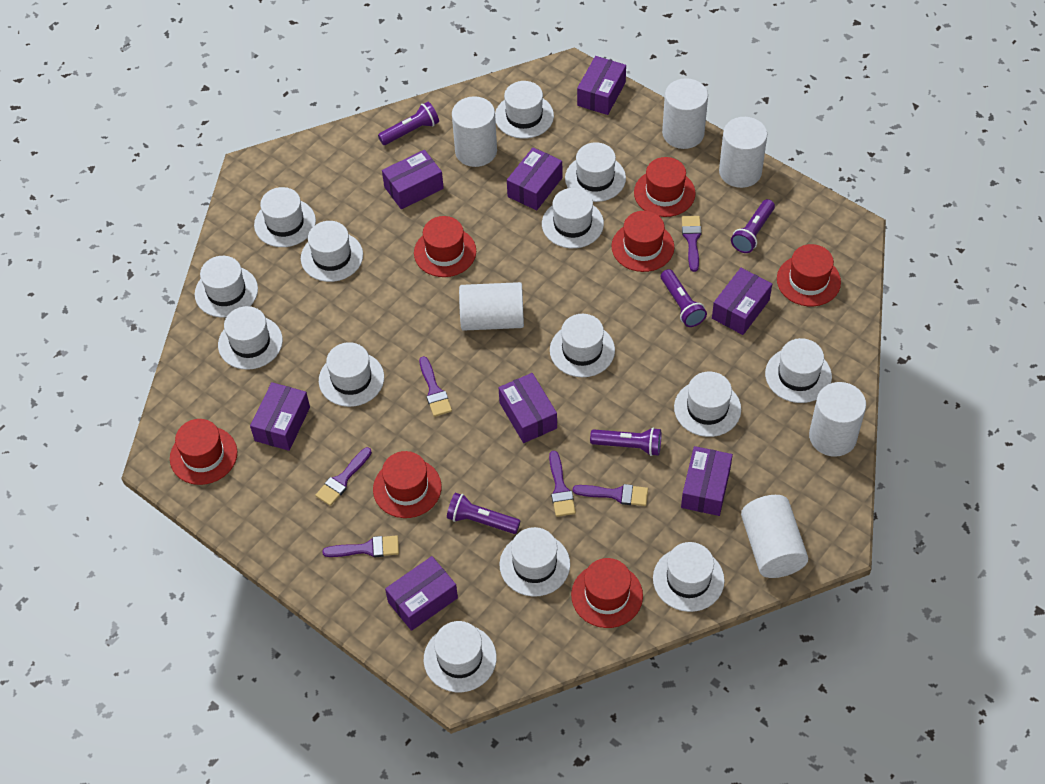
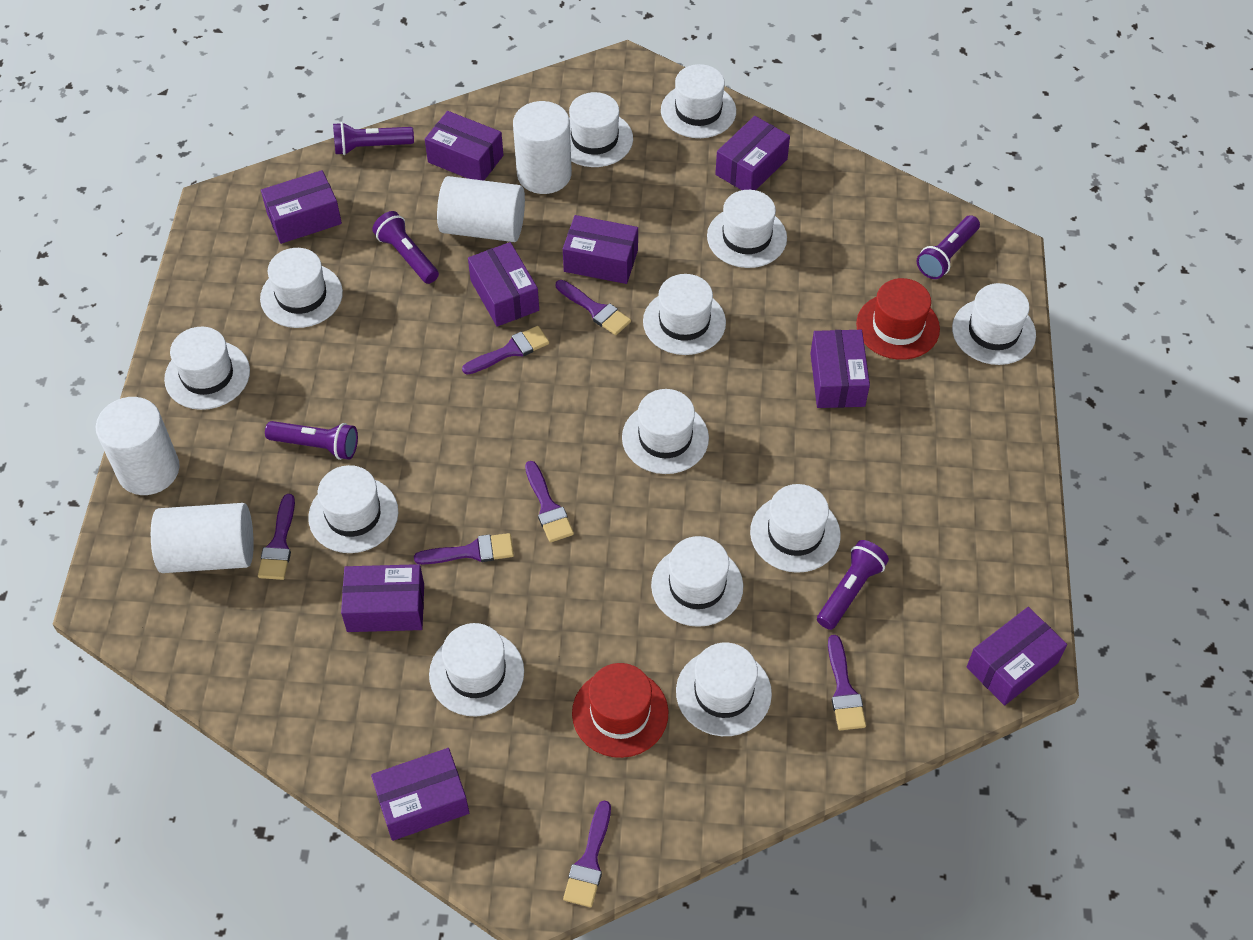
purple box: [250,382,310,451] [382,150,444,209] [385,556,458,631] [499,373,557,443] [507,147,562,210] [577,56,626,115] [681,446,733,516] [712,268,772,335] = 8 -> [261,170,342,244] [341,564,424,632] [371,748,469,841] [425,111,503,181] [468,242,539,327] [563,215,638,284] [715,116,790,190] [810,330,870,408] [967,607,1067,705] = 9
purple brush: [315,447,372,506] [322,535,399,557] [419,356,452,417] [549,451,576,517] [573,484,648,506] [682,216,702,272] = 6 -> [258,494,295,580] [414,533,514,565] [462,326,549,375] [525,461,574,543] [556,280,631,335] [563,801,611,907] [828,635,866,730] = 7
red hat: [170,419,237,485] [373,451,442,518] [414,216,476,277] [571,558,643,628] [611,211,674,272] [634,157,696,217] [777,244,841,306] = 7 -> [572,663,669,758] [856,278,940,360] = 2
white cylinder: [452,96,497,167] [459,282,524,331] [662,78,708,149] [719,117,767,188] [741,495,808,578] [809,382,866,457] = 6 -> [96,397,180,495] [151,503,254,573] [437,176,525,242] [513,101,572,194] = 4
white hat: [195,256,258,317] [218,306,283,370] [254,187,316,247] [301,221,363,282] [319,342,384,407] [424,621,497,692] [495,81,554,139] [500,527,570,597] [542,188,604,248] [550,314,615,377] [565,142,626,202] [653,542,725,612] [674,372,741,437] [765,338,832,403] = 14 -> [164,327,250,410] [260,248,343,328] [308,465,398,553] [429,623,524,716] [569,92,633,167] [622,389,709,474] [643,274,726,355] [651,536,743,627] [661,64,736,138] [676,642,772,736] [707,190,787,268] [750,484,841,573] [952,283,1036,365] = 13

